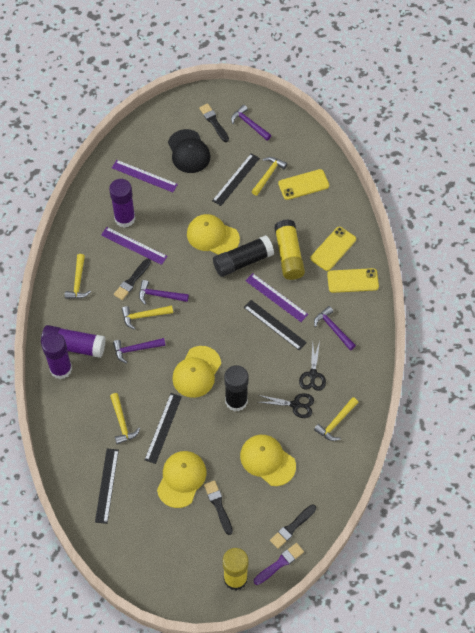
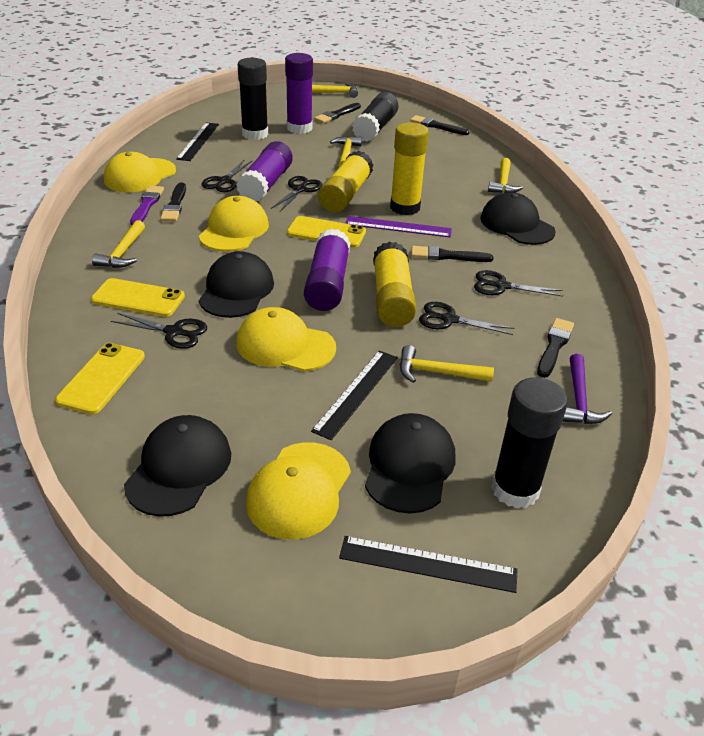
black brush: [114,259,151,300] [199,103,229,142] [204,480,233,535] [270,505,316,549] = 4 -> [160,182,186,222] [314,103,361,123] [410,115,469,135] [411,246,494,262] [537,318,574,378] = 5
black cap: [168,129,210,173] = 1 -> [124,415,231,517] [199,251,274,318] [365,413,455,513] [480,192,556,245] = 4
black glue stick: [213,235,274,277] [224,365,249,412] = 2 -> [238,58,268,140] [352,92,399,142] [491,377,568,508] = 3
black ruler: [95,448,119,524] [145,393,182,464] [212,153,260,206] [244,300,307,350] = 4 -> [176,122,219,161] [311,351,398,440] [339,536,518,593] = 3
black scissors: [258,393,314,418] [299,341,326,391] = 2 -> [111,313,207,349] [201,160,253,192] [271,176,322,212] [419,302,515,335] [474,270,563,296] = 5
purple hammer: [113,338,166,364] [139,280,189,304] [231,105,272,140] [314,306,356,350] = 4 -> [562,354,612,424] = 1
purple ruler: [101,227,167,265] [112,160,178,192] [245,273,308,322] = 3 -> [345,216,452,237] = 1
yellow glue stick: [223,548,249,590] [274,219,305,280] = 2 -> [318,151,374,213] [373,241,416,327] [390,122,429,215] = 3

